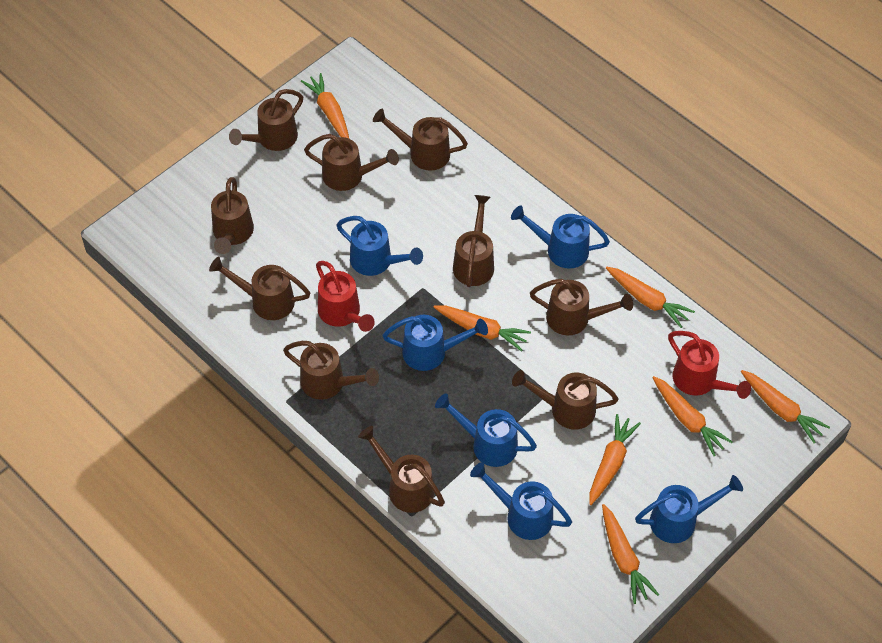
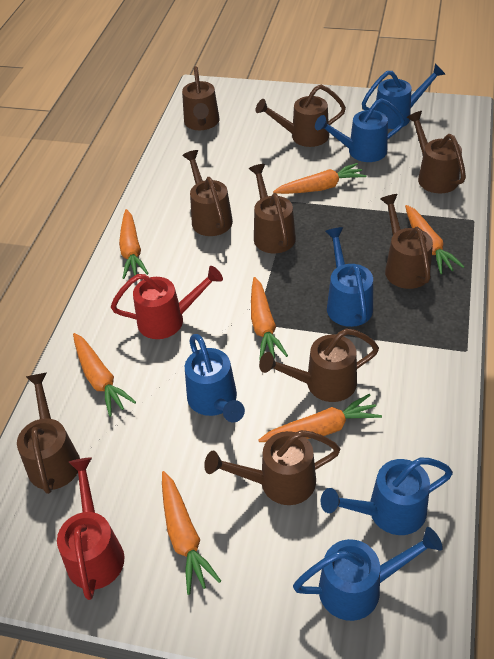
brown watering can: [209,257,310,320] [211,177,254,254] [229,89,303,151] [283,341,379,400] [304,134,399,191] [358,426,445,513] [373,109,468,171] [453,195,494,287] [512,370,619,430] [530,279,633,335] = 10 -> [17,373,80,494] [182,66,219,130] [182,150,233,236] [204,430,340,505] [249,164,296,253] [255,85,346,147] [259,328,379,402] [380,194,433,289] [407,111,466,193] = 9

